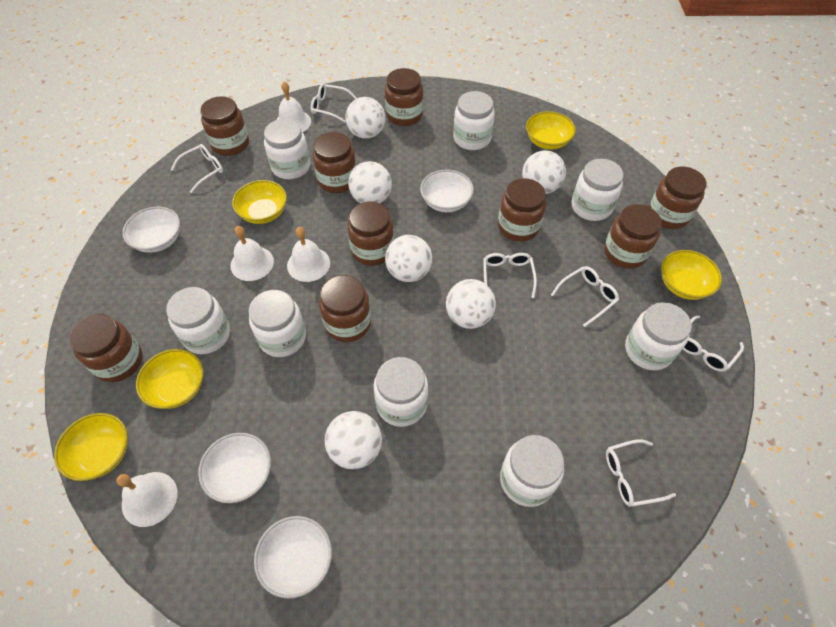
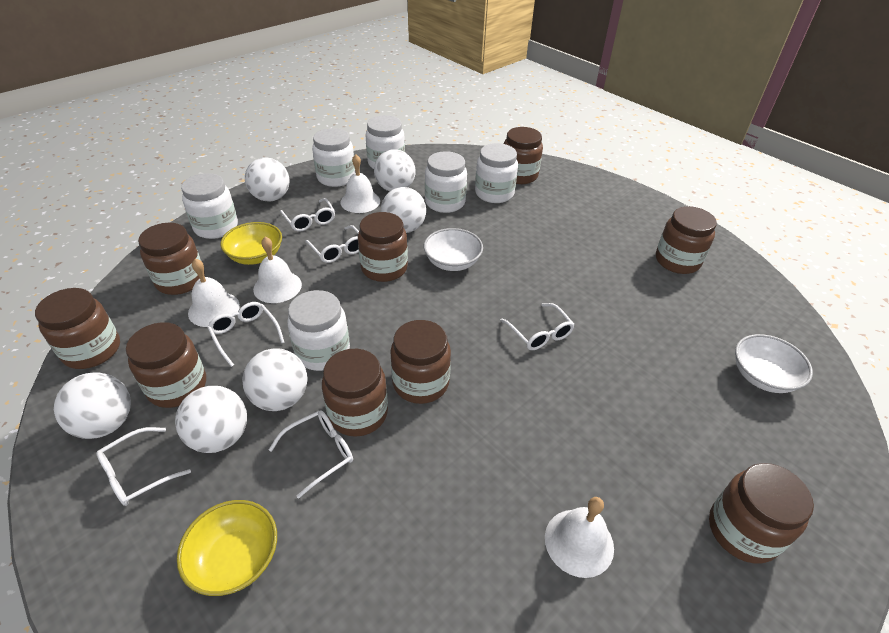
white bowl: [122,207,180,253] [198,433,271,503] [254,516,332,599] [420,170,474,212] = 4 -> [424,228,483,271] [735,334,813,393] = 2
white jar: [166,287,230,354] [248,290,306,357] [264,119,310,179] [374,357,428,427] [453,91,495,150] [500,435,564,507] [572,159,623,221] [625,302,692,370] = 8 -> [181,173,238,239] [287,290,350,371] [312,128,356,187] [365,115,405,169] [425,151,467,213] [475,143,518,203] = 6
yellow bowl: [54,413,128,481] [136,349,203,409] [232,180,287,224] [526,111,576,150] [661,250,722,300] = 5 -> [177,500,277,596] [221,222,282,265] = 2

